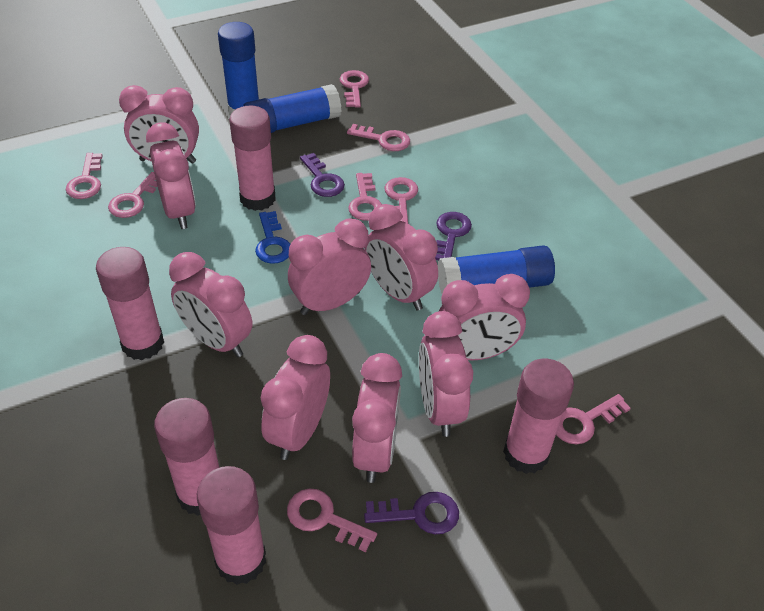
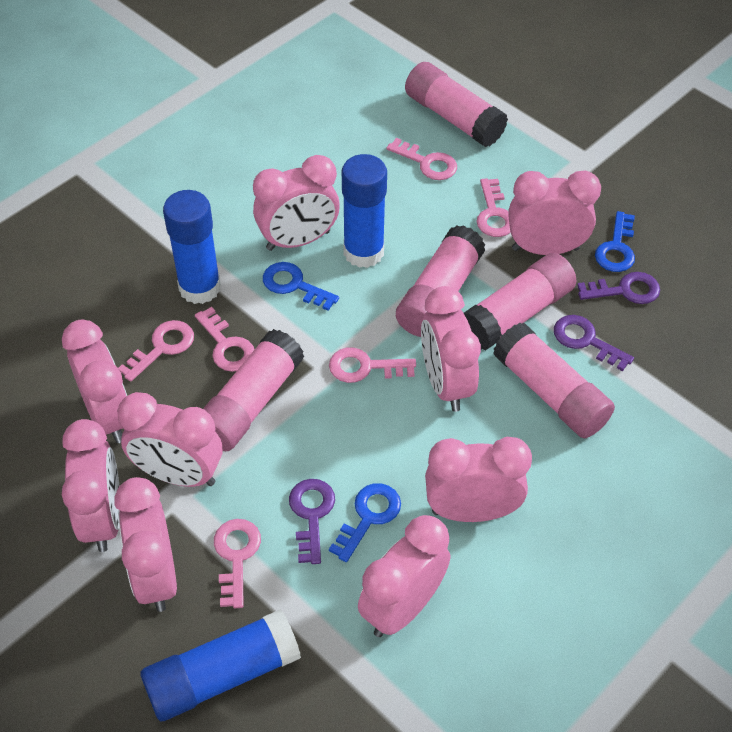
blue key: [255,211,290,264] = 1 -> [263,262,339,311] [329,483,401,562] [595,211,635,272] = 3
pink key: [66,153,102,199] [108,172,157,218] [287,489,377,552] [340,70,369,108] [347,124,410,151] [348,173,382,221] [385,177,418,223] [556,394,631,444] = 8 -> [118,320,194,382] [195,307,255,372] [214,519,261,608] [329,347,416,383] [387,138,457,180] [476,178,511,237] = 6

